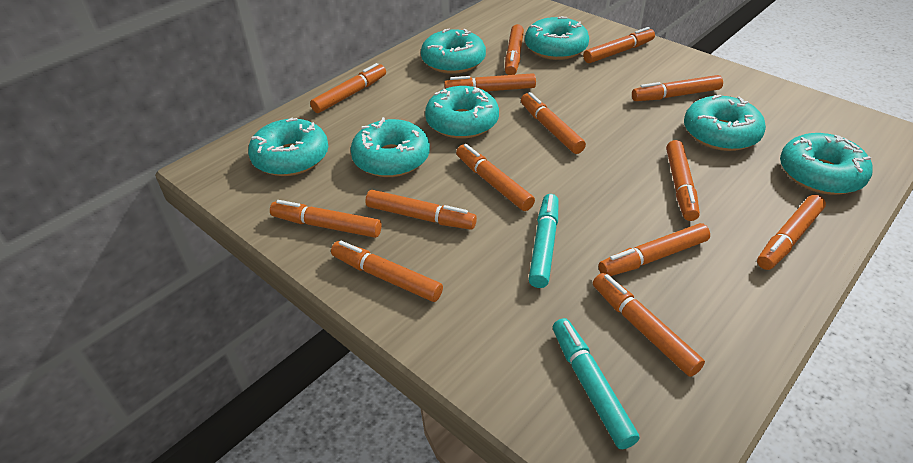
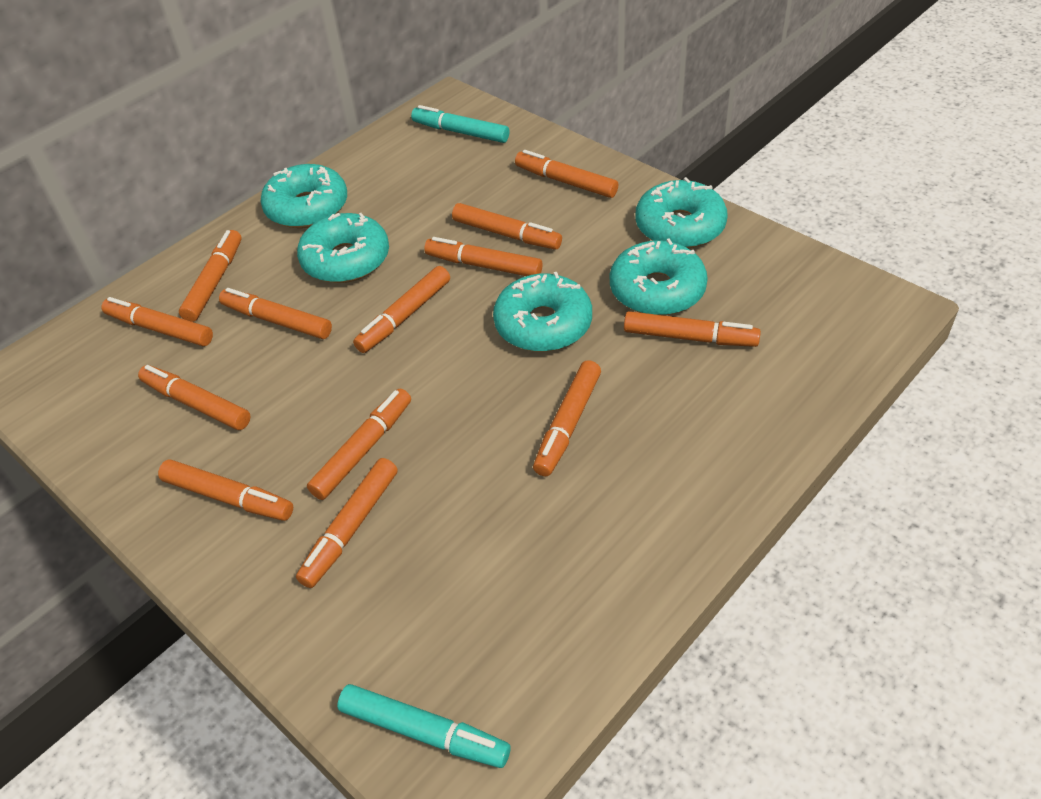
orange marker: [270,200,382,238] [310,63,386,113] [331,241,443,302] [365,190,477,230] [444,73,536,91] [456,144,535,211] [505,24,524,75] [521,92,586,154] [583,27,655,63] [593,273,705,377] [599,223,710,276] [632,75,723,101] [666,140,700,221] [757,195,826,270] = 14 -> [102,297,213,346] [138,365,251,430] [158,459,293,521] [179,230,242,322] [219,288,332,339] [296,458,398,588] [307,388,411,500] [353,266,450,353] [424,237,542,276] [452,203,562,249] [515,150,618,198] [533,360,601,477] [624,311,761,347] = 13
turquoise donut: [248,118,328,176] [350,117,430,177] [421,29,486,74] [425,86,499,139] [525,16,589,60] [684,95,766,151] [780,133,873,195] = 7 -> [261,164,347,228] [297,213,389,283] [493,272,592,352] [610,238,708,316] [635,177,728,248] = 5

